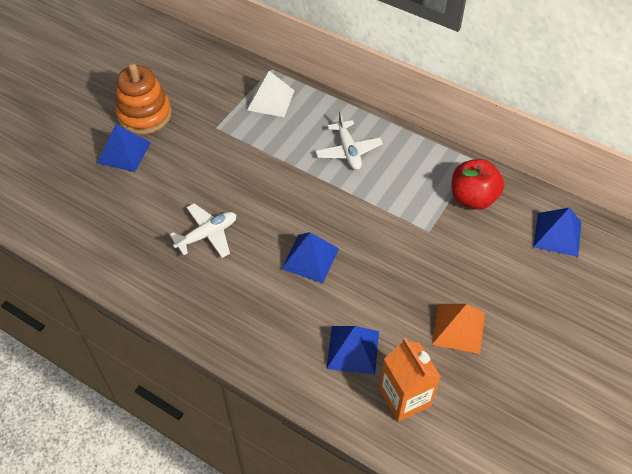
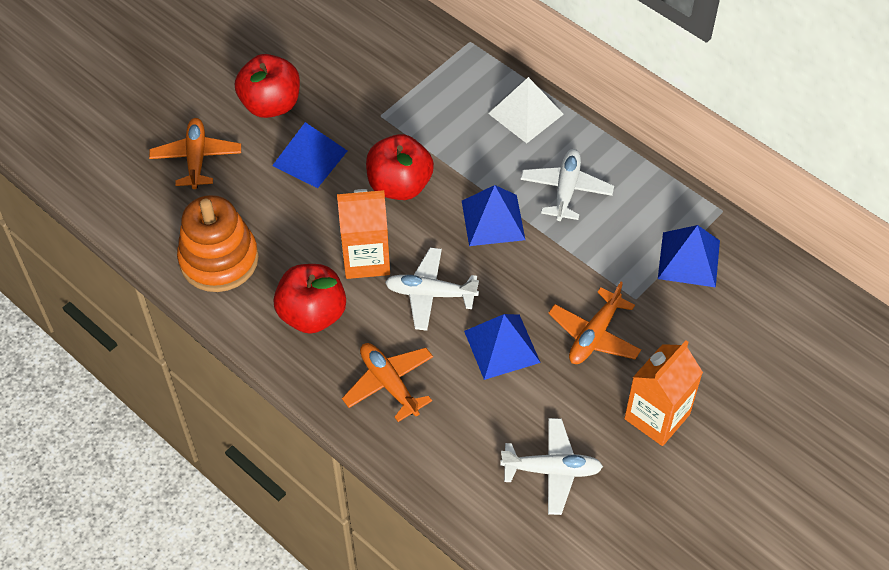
orange carton: [379,337,441,422] = 1 -> [337,189,390,279] [624,340,703,446] = 2
orange plane: none = 0 -> [149,118,241,189] [342,343,433,422] [548,282,641,364] = 3
orange pyramid: [432,304,485,354] = 1 -> none = 0
red apple: [452,159,504,210] = 1 -> [235,54,300,118] [274,264,346,334] [366,134,434,200] = 3
white plane: [170,203,237,258] [315,111,383,170] = 2 -> [385,248,479,331] [500,418,603,515] [521,149,614,221] = 3

